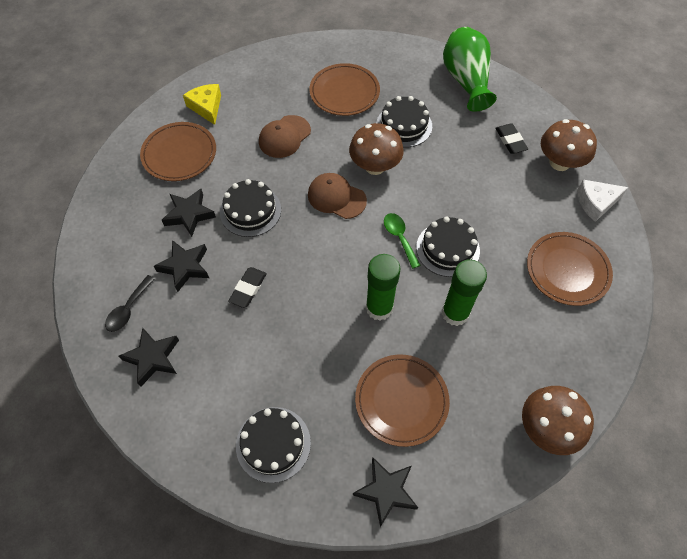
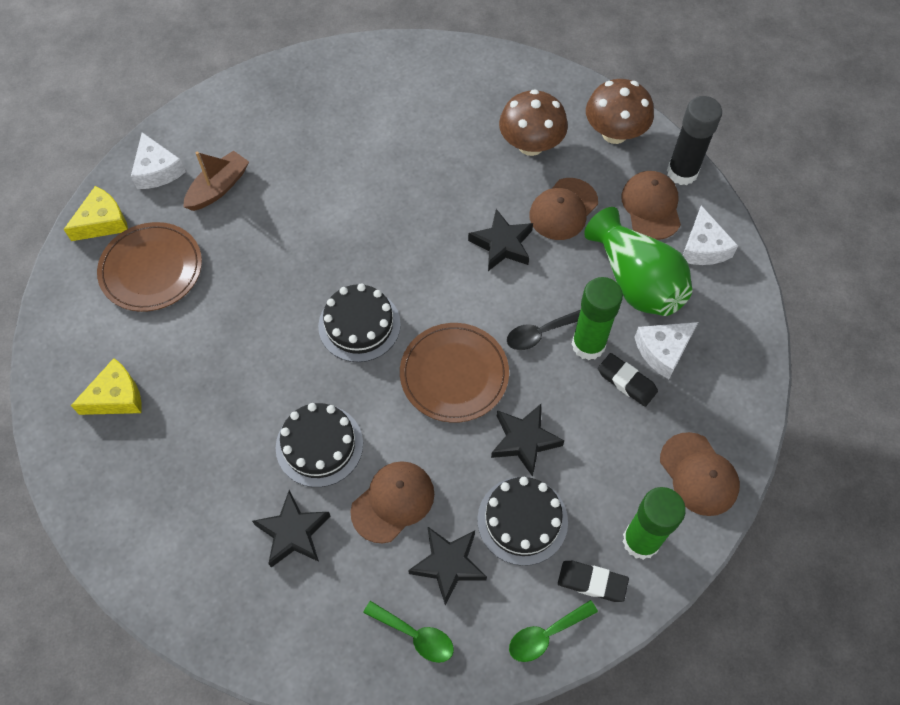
black cake: [220,179,281,237] [236,407,311,483] [376,96,432,147] [416,216,480,277] = 4 -> [276,403,363,487] [318,284,401,362] [477,477,568,566] = 3
black glue stick: none = 0 -> [667,96,722,185] = 1
brown boat: none = 0 -> [183,150,249,211] = 1
brown cap: [259,115,311,158] [308,173,367,219] = 2 -> [351,461,434,544] [529,178,598,240] [621,171,681,240] [660,432,740,516] = 4
brown mushroom: [349,123,404,175] [522,386,594,455] [541,119,597,171] = 3 -> [499,89,568,156] [586,79,654,144] = 2
brown plate: [140,122,216,181] [309,63,380,116] [355,354,450,447] [527,232,613,306] = 4 -> [97,222,202,312] [400,323,509,423] = 2
green spoon: [384,213,421,269] = 1 -> [363,601,454,663] [509,600,598,662] = 2
white cheese: [577,180,628,222] = 1 -> [131,132,186,189] [634,322,698,379] [683,205,738,265] = 3
yellow cheese: [183,84,221,125] = 1 -> [64,186,128,241] [71,358,142,415] = 2

